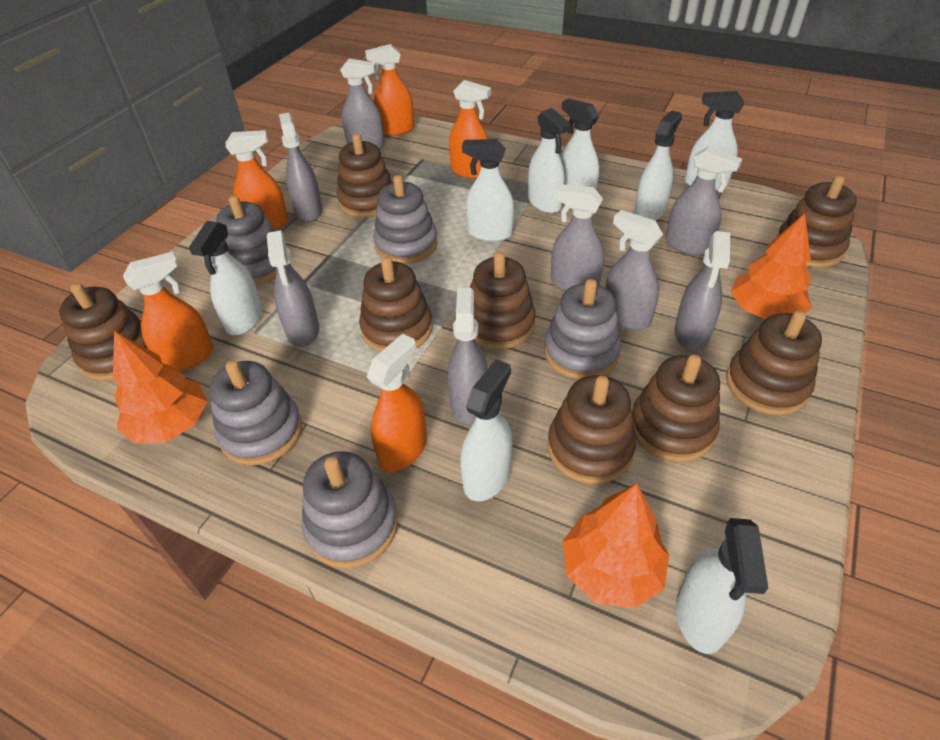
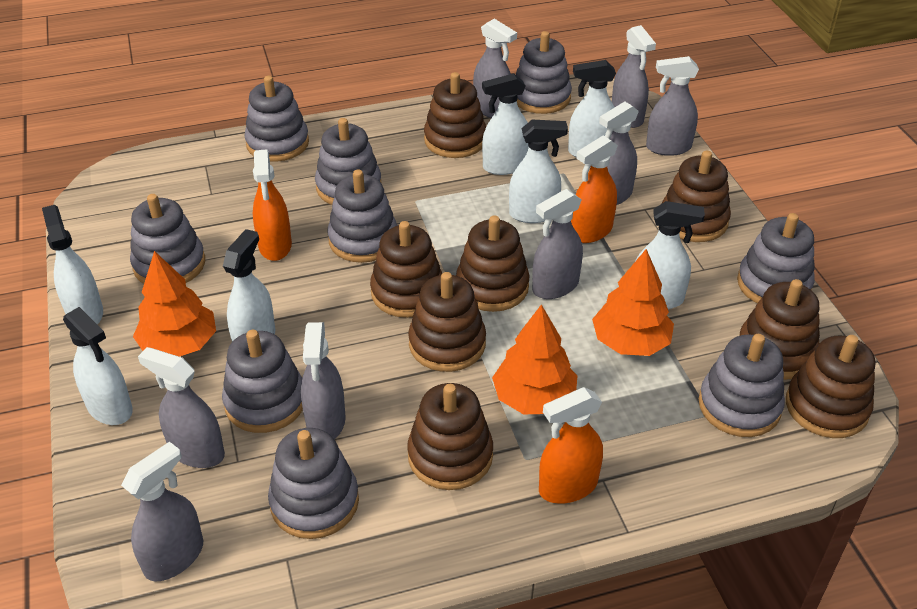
grey stacking toy: [209,360,302,465] [216,195,276,285] [302,451,398,568] [373,175,437,264] [544,279,622,379] = 5 -> [130,194,205,284] [222,330,303,433] [244,76,309,162] [268,428,359,539] [315,118,381,205] [328,170,397,263] [516,31,572,114] [699,334,785,437] [737,213,815,303] = 9
orange spray bottle: [123,252,214,371] [225,130,288,230] [365,44,414,136] [367,334,427,472] [449,80,491,178] = 5 -> [253,149,292,261] [539,387,603,504] [571,135,618,243] = 3
white spray bottle: [189,221,263,335] [460,359,513,501] [462,139,514,242] [528,108,571,213] [560,98,599,190] [634,110,682,220] [676,518,768,654] [685,91,744,190] = 8 -> [42,205,103,324] [63,307,133,425] [223,229,275,342] [482,73,529,175] [509,120,568,223] [568,60,616,157] [635,201,705,309] = 7

